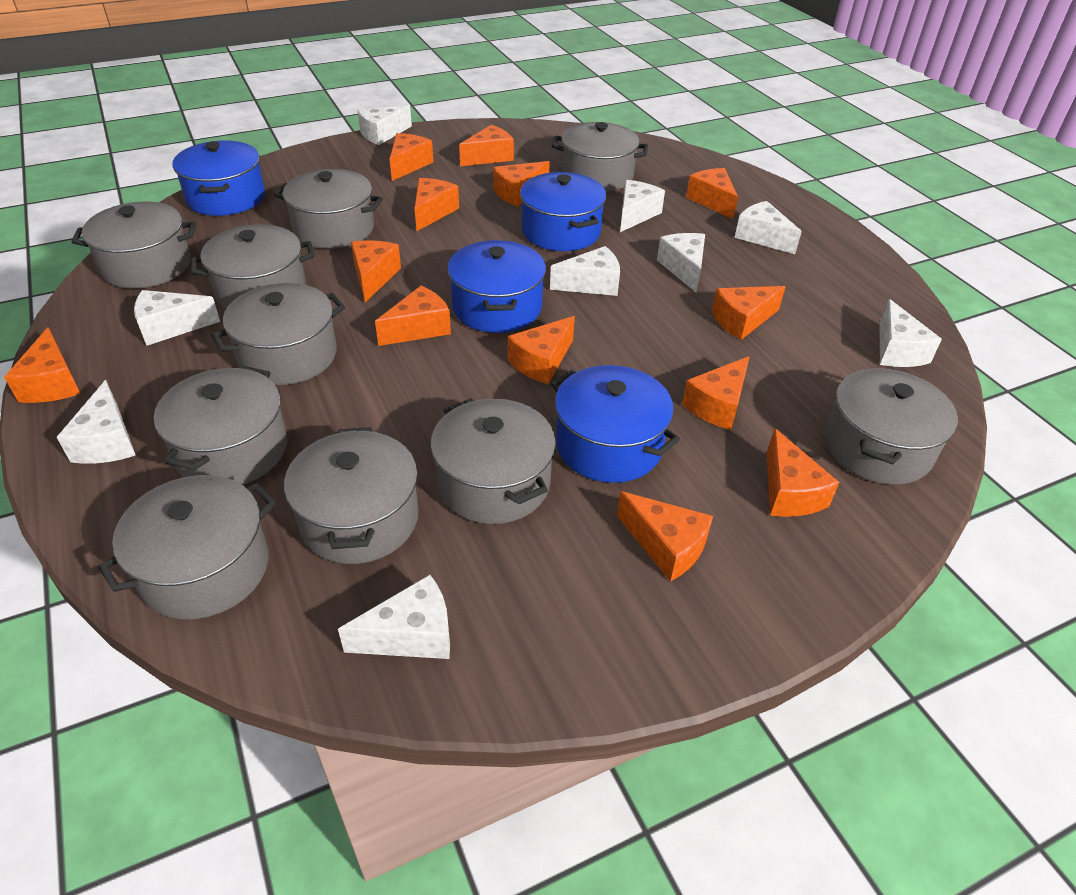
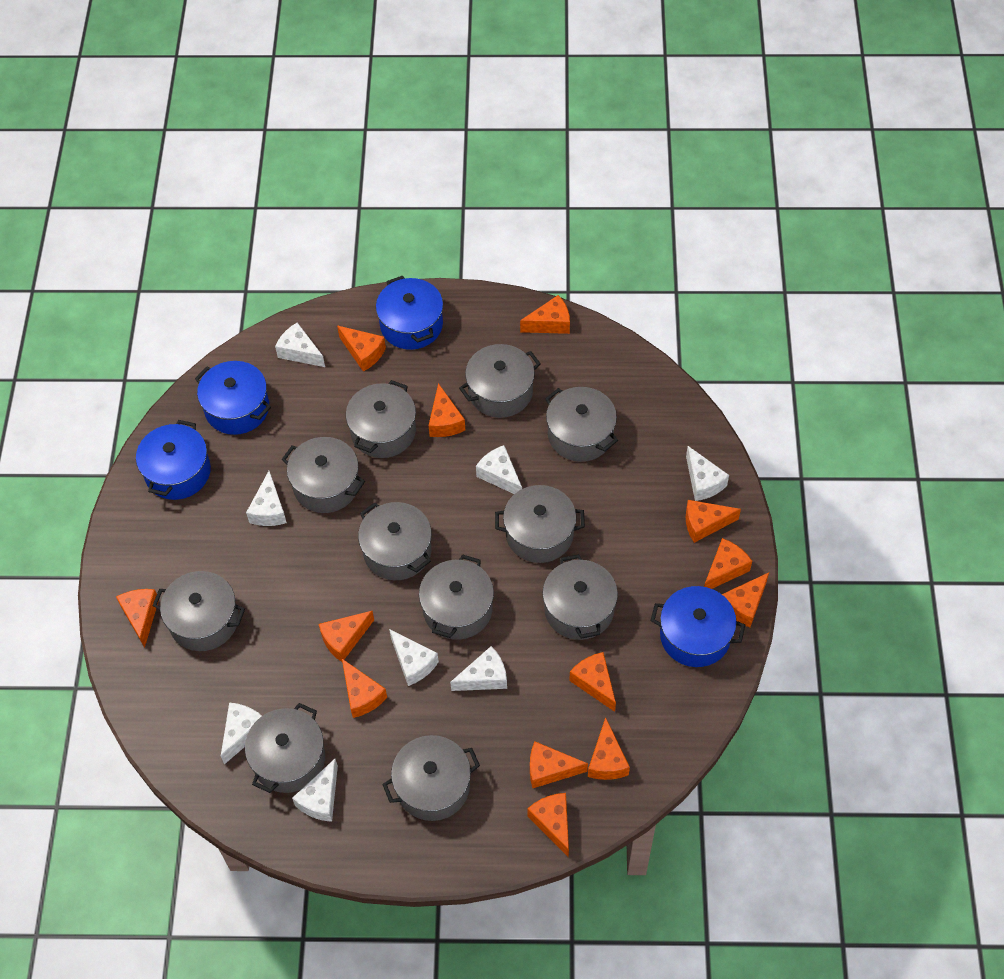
grey pot: [72,202,196,289] [98,475,276,620] [154,366,287,485] [191,224,314,309] [211,283,345,385] [274,169,383,249] [284,427,419,564] [430,398,556,524] [552,122,648,192] [825,368,958,485] = 10 -> [152,571,245,651] [245,703,325,793] [282,437,365,513] [346,380,416,458] [358,502,432,580] [382,735,480,821] [419,554,494,640] [459,344,541,418] [495,485,585,563] [542,554,618,640] [545,387,618,462] = 11
white cheese: [57,380,136,464] [134,290,220,346] [338,575,450,659] [357,105,412,145] [550,246,620,296] [620,180,665,232] [657,233,705,293] [735,201,802,254] [880,299,942,367] = 9 -> [221,703,262,764] [246,471,287,526] [275,323,325,367] [292,759,338,822] [389,629,439,686] [450,646,507,691] [476,445,522,494] [686,446,729,501] = 8

